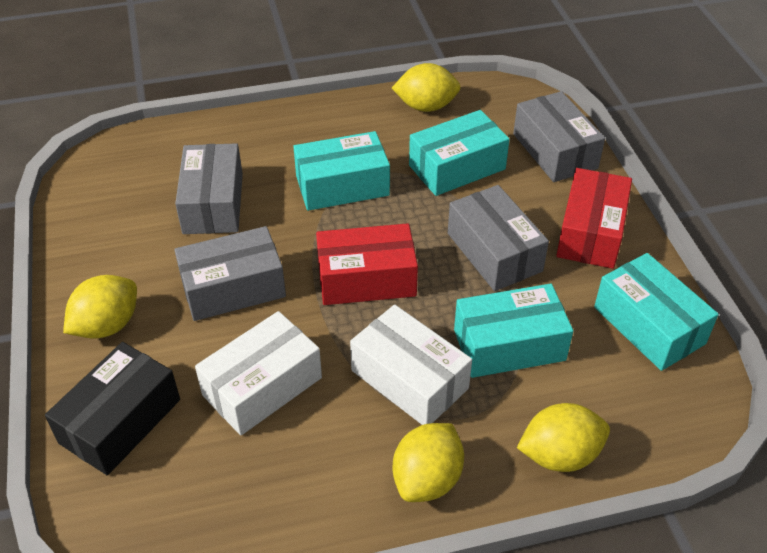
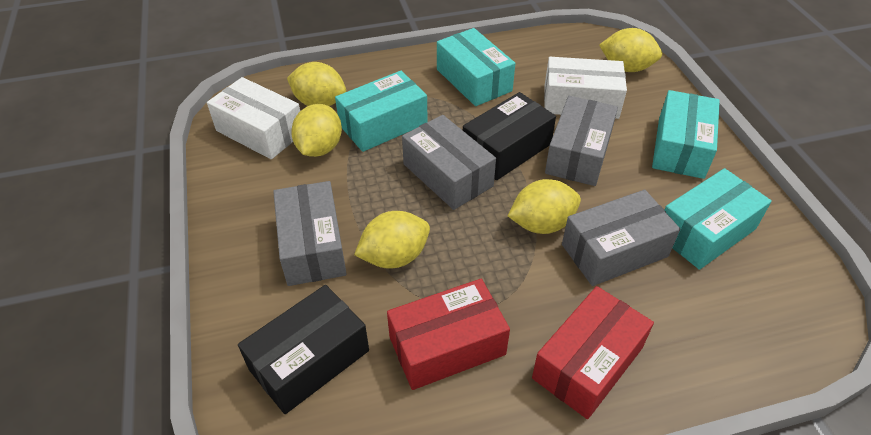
black box: [45,342,180,475] = 1 -> [238,285,369,414] [463,92,556,180] = 2
yellow lemon: [63,275,137,338] [392,63,461,112] [393,423,464,502] [517,403,610,472] = 4 -> [287,62,346,106] [291,104,342,157] [354,211,430,269] [508,179,581,234] [599,28,662,72] = 5

